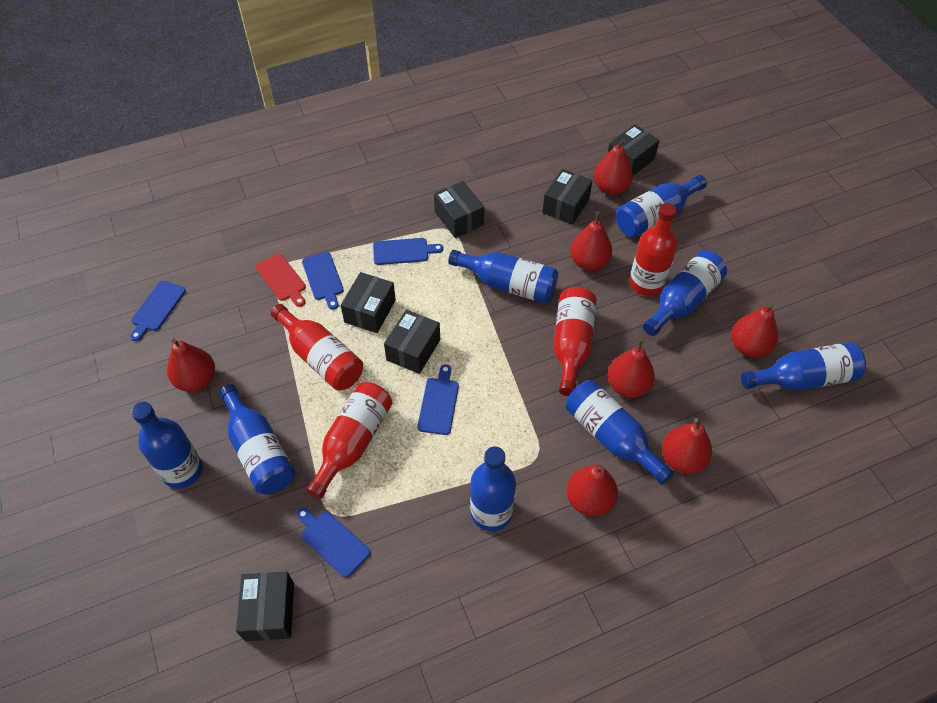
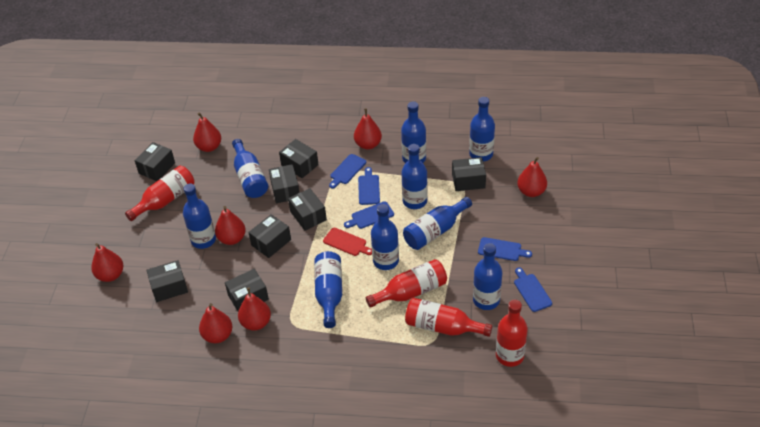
black box: [236,572,294,641] [341,272,396,333] [384,310,440,374] [434,181,484,238] [542,169,593,225] [607,124,660,176] = 6 -> [135,142,175,181] [146,260,188,302] [225,269,269,311] [248,214,291,258] [269,164,300,203] [279,139,319,178] [288,188,327,231] [452,157,486,191] = 8
blue bottle: [131,402,203,489] [219,384,295,495] [448,250,558,303] [470,447,516,531] [566,380,674,485] [616,175,707,238] [643,250,727,336] [741,342,866,391] = 8 -> [183,184,216,249] [232,139,268,198] [314,251,342,328] [371,204,399,270] [401,101,426,163] [402,144,428,209] [403,197,472,250] [469,97,495,161] [473,243,502,310] = 9

